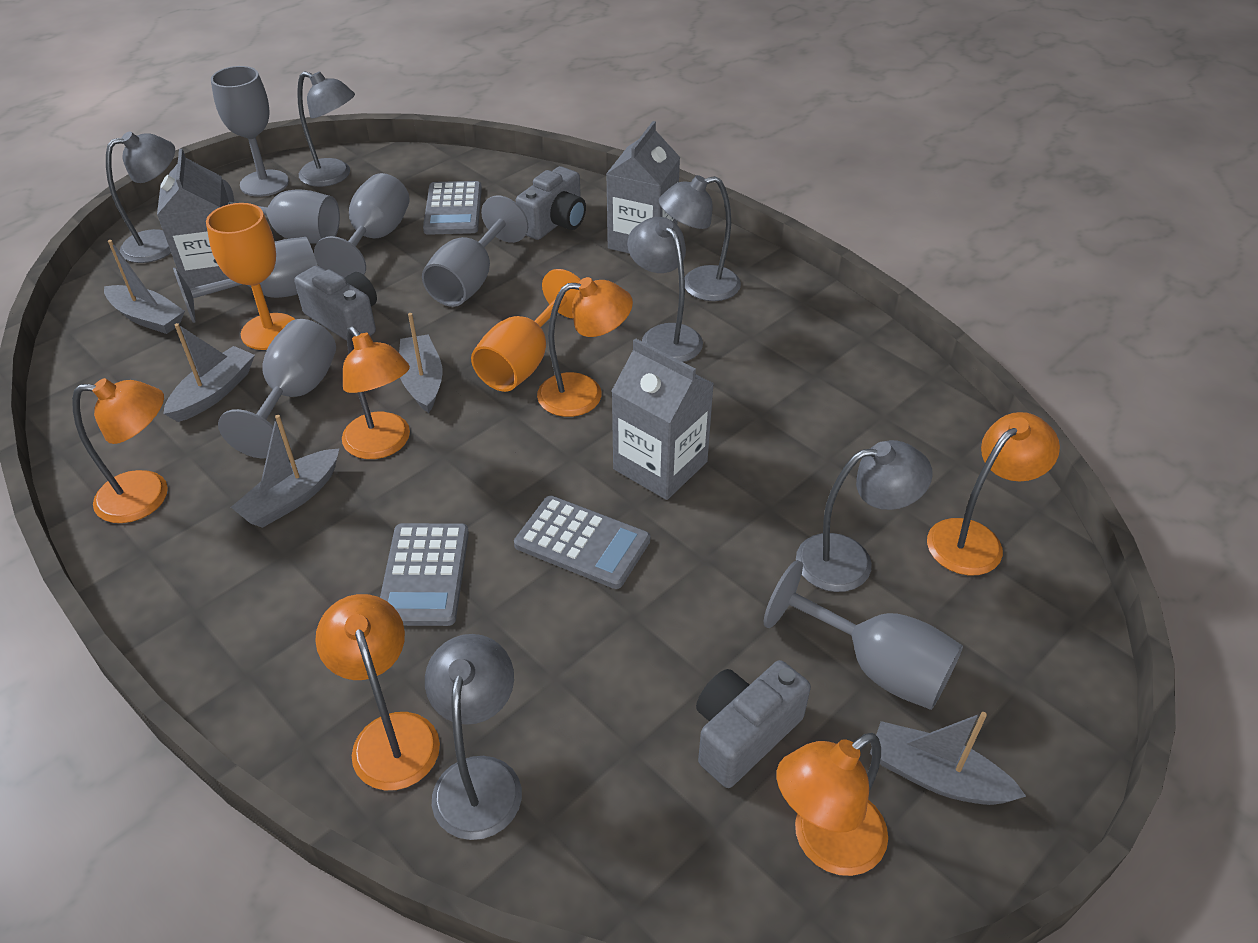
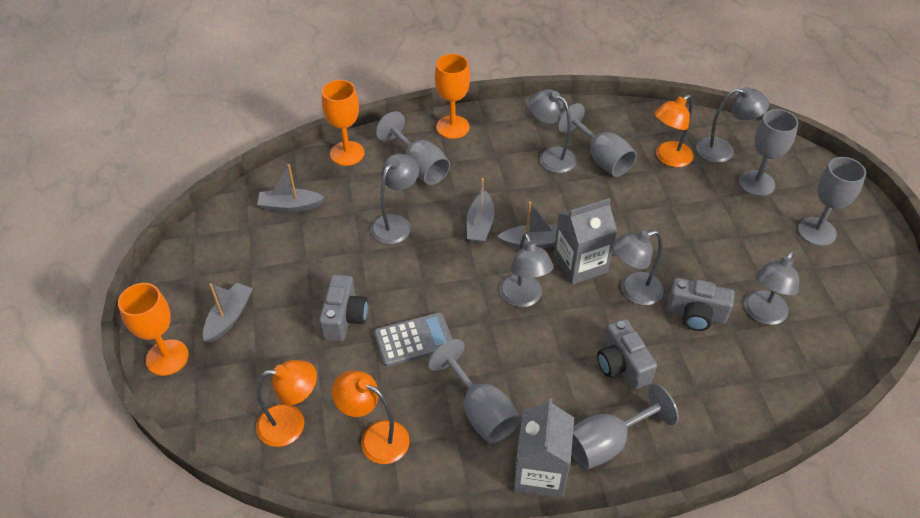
grey boat: [104,240,185,334] [163,323,255,422] [231,415,339,528] [399,313,443,413] [870,712,1026,805] = 5 -> [203,283,253,343] [257,164,325,212] [467,178,494,243] [497,202,557,248] = 4
grey calculator: [380,523,469,626] [423,181,482,235] [514,496,650,589] = 3 -> [374,312,453,367] = 1
grey carton: [157,148,230,288] [606,121,680,254] [612,338,714,500] = 3 -> [513,398,574,499] [553,198,617,285] = 2
grey goblet: [173,237,318,323] [211,66,289,197] [218,319,336,458] [222,179,340,244] [314,173,410,278] [422,196,528,307] [764,560,963,710] = 7 -> [376,111,450,185] [428,339,521,444] [558,103,637,177] [571,383,679,470] [739,109,799,196] [798,157,866,246] = 6
orange goblet: [206,203,295,350] [471,269,581,392] = 2 -> [118,283,189,376] [322,80,364,166] [435,54,470,139] = 3
orange lamp: [72,378,168,523] [315,594,440,790] [342,326,410,459] [537,277,633,417] [777,733,888,876] [927,412,1060,575] = 6 -> [256,360,317,447] [332,370,410,464] [654,95,694,167] = 3

